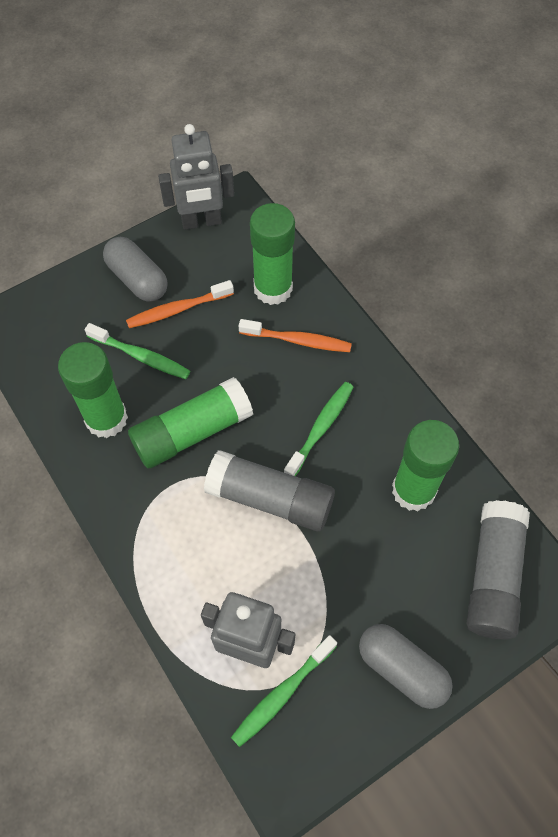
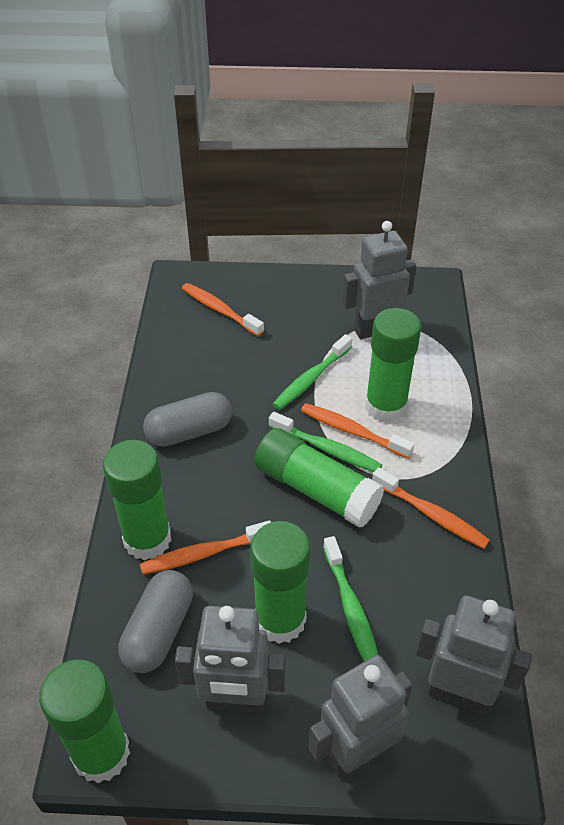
green glue stick: [58,342,128,438] [128,377,253,468] [250,203,295,305] [392,420,459,511] = 4 -> [39,659,130,783] [103,440,171,561] [250,521,310,644] [254,428,384,528] [365,308,421,423] = 5
grey glue stick: [204,450,335,532] [467,500,530,639] = 2 -> none = 0
grey robot: [158,124,234,230] [201,592,295,668] = 2 -> [175,606,286,713] [309,655,413,778] [342,221,416,339] [416,595,532,714] = 4
orange toothbrush: [126,280,234,328] [239,319,352,352] = 2 -> [140,520,271,575] [182,283,264,337] [301,403,414,459] [372,467,490,549] = 4

